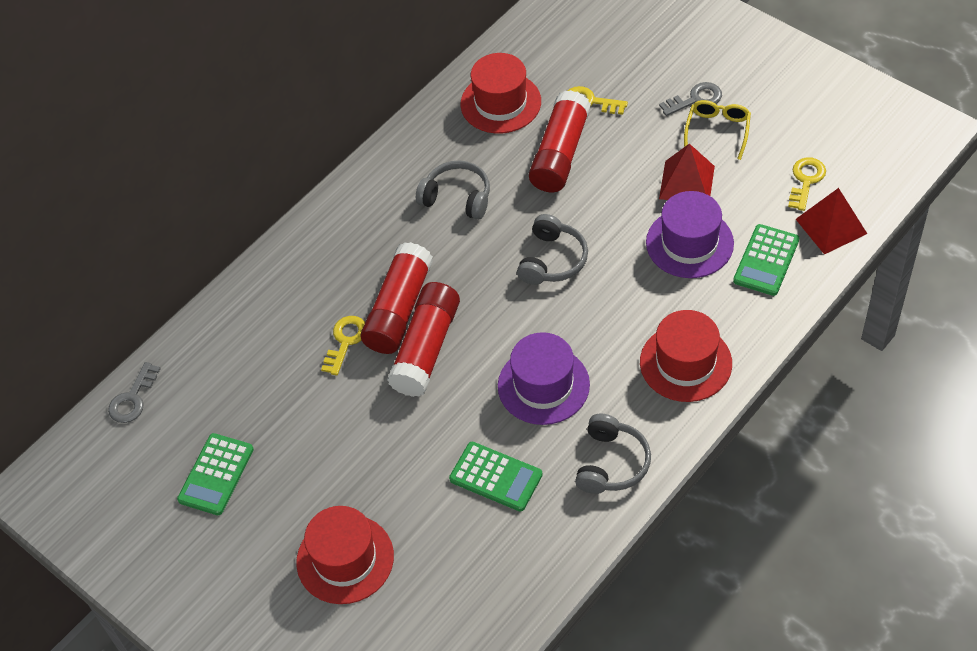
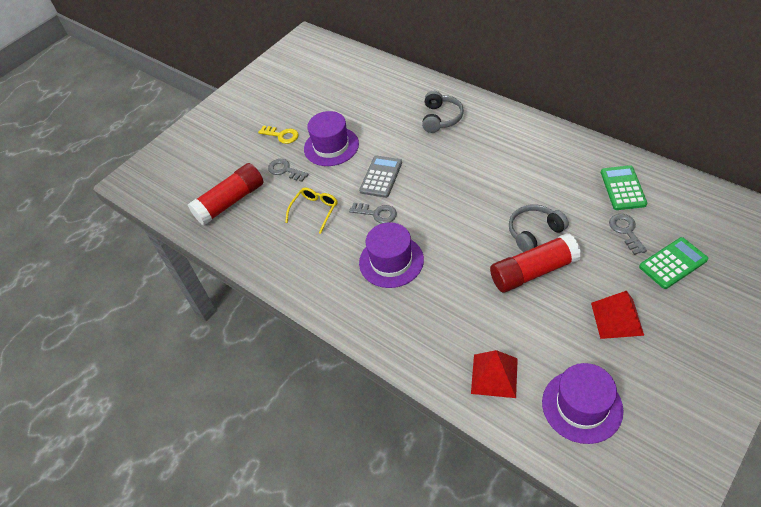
green calculator: [177,433,254,515] [449,442,543,511] [733,224,799,296] = 3 -> [601,165,647,210] [639,237,708,289] = 2
grey calculator: none = 0 -> [359,156,402,198] = 1
grey headphones: [416,160,490,220] [517,214,588,285] [575,414,651,494] = 3 -> [422,91,464,133] [509,204,569,252] = 2
grey key: [108,362,161,423] [659,82,722,116] = 2 -> [268,159,309,182] [349,203,397,223] [609,214,647,255] = 3
purple hat: [498,332,590,425] [646,191,734,278] = 2 -> [304,111,359,166] [359,222,424,288] [542,363,623,444] = 3
red glue stick: [361,242,433,354] [387,282,460,397] [529,90,591,192] = 3 -> [188,163,264,225] [490,233,581,293] = 2
red hat: [296,506,394,604] [460,53,541,134] [640,310,732,402] = 3 -> none = 0
yellow key: [321,316,365,376] [568,86,628,115] [788,157,826,211] = 3 -> [258,126,299,144] = 1

